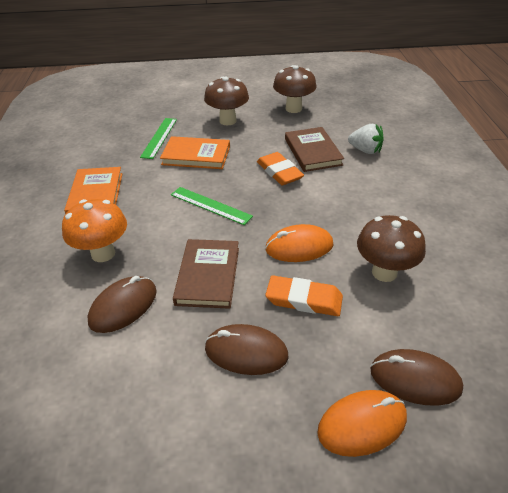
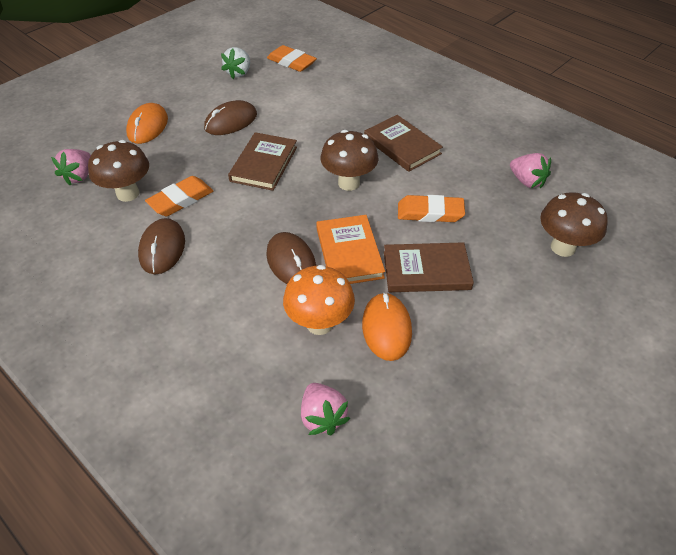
brown book: [173,239,239,309] [285,127,344,172] = 2 -> [228,132,297,191] [364,115,443,172] [384,242,474,292] = 3
green ruler: [140,118,177,159] [171,187,253,225] = 2 -> none = 0
orange book: [64,167,122,214] [160,136,230,169] = 2 -> [316,215,385,284] = 1
orange eraser: [257,152,304,185] [265,276,343,316] = 2 -> [145,176,213,216] [267,45,317,72] [398,195,465,222] = 3
pink strawberry: none = 0 -> [51,149,91,186] [301,383,350,435] [510,153,551,189] = 3

